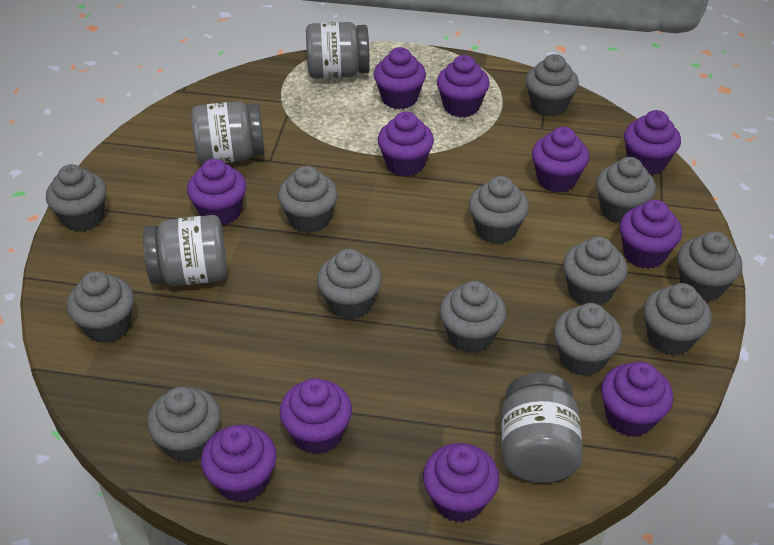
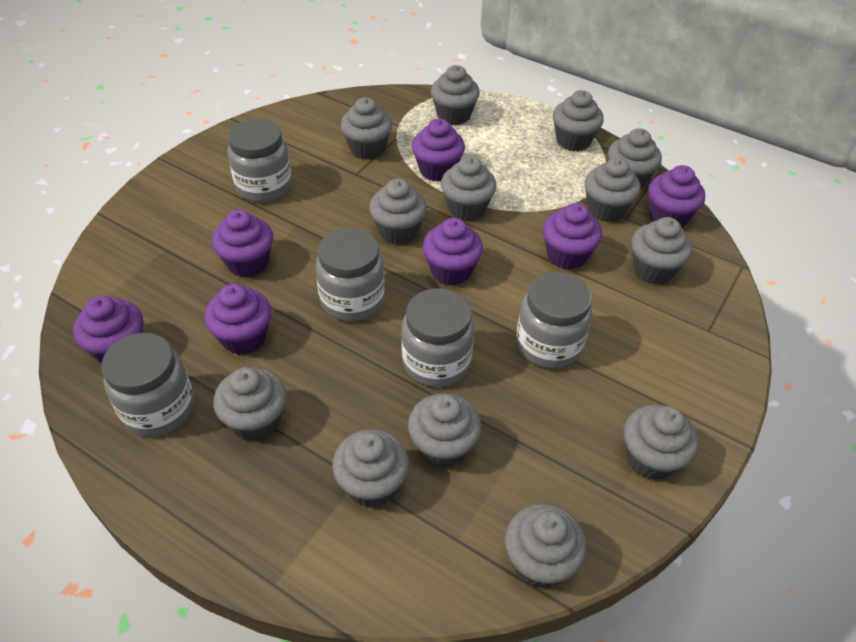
grey jar: [143,215,227,286] [191,101,265,164] [306,22,370,78] [501,373,583,483] = 4 -> [101,333,194,437] [228,119,292,202] [316,228,385,322] [401,288,474,387] [516,272,592,369] = 5
purple cupcake: [187,159,246,225] [201,425,277,503] [280,378,352,454] [374,47,426,109] [378,112,434,177] [423,443,500,522] [437,55,490,117] [532,127,589,193] [601,362,674,437] [620,200,682,269] [624,110,681,175] = 11 -> [73,296,143,364] [204,284,271,355] [212,209,273,278] [412,119,465,182] [423,218,483,286] [543,203,602,270] [648,165,705,227] = 7

